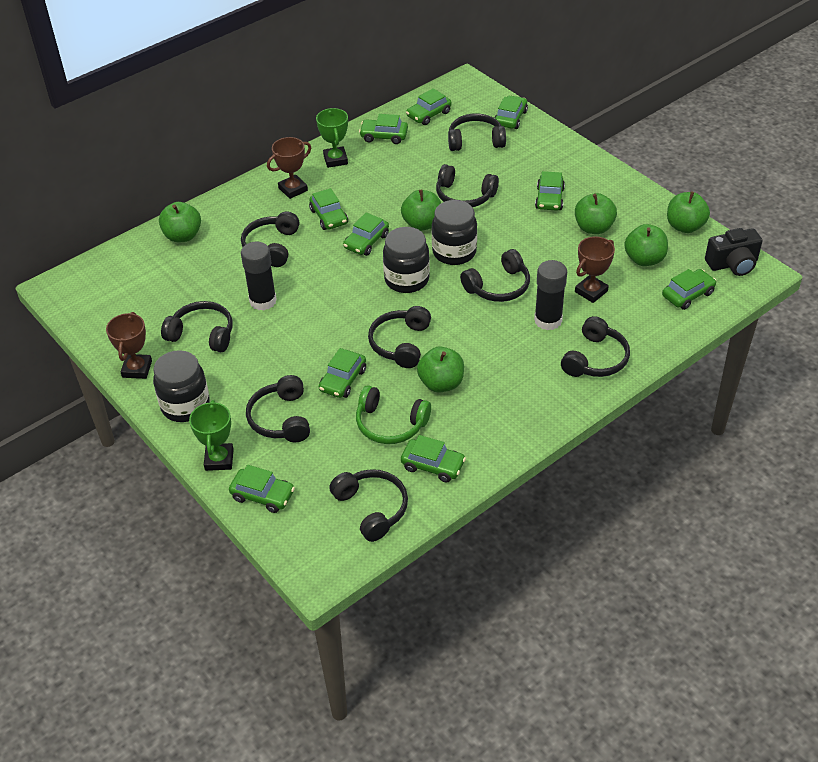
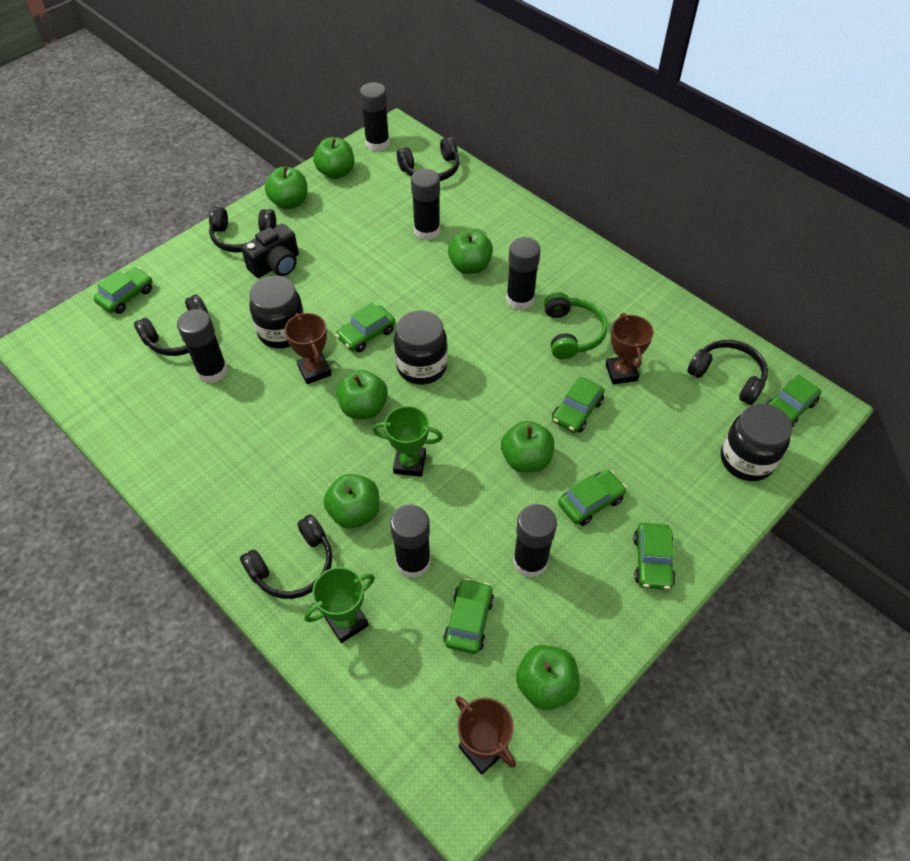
black glue stick: [241,241,277,311] [534,260,567,330] = 2 -> [177,309,228,383] [360,82,390,151] [390,504,431,578] [411,169,440,240] [506,237,541,310] [513,504,557,578] = 6
black headphones: [161,301,233,352] [241,212,300,267] [246,375,310,442] [329,469,408,542] [368,306,431,368] [436,164,499,207] [448,114,506,151] [460,249,530,302] [561,316,630,377] = 9 -> [134,295,209,356] [209,207,276,253] [240,514,332,599] [397,137,460,181] [687,340,768,405] = 5
green apple: [159,202,201,242] [401,190,441,231] [417,346,464,393] [575,193,617,234] [624,224,668,266] [667,192,710,233] = 6 -> [265,166,308,209] [313,137,354,179] [324,474,379,528] [336,370,388,419] [448,229,493,274] [501,421,554,473] [516,645,580,710] = 7
green car: [229,465,295,513] [309,188,348,230] [319,348,366,398] [343,212,389,256] [359,114,408,144] [401,435,466,483] [406,88,452,125] [495,95,528,129] [535,171,565,211] [662,269,716,310] = 10 -> [94,267,153,314] [336,302,395,352] [443,578,494,654] [552,377,605,433] [558,470,627,526] [633,523,676,590] [765,374,821,427] = 7

